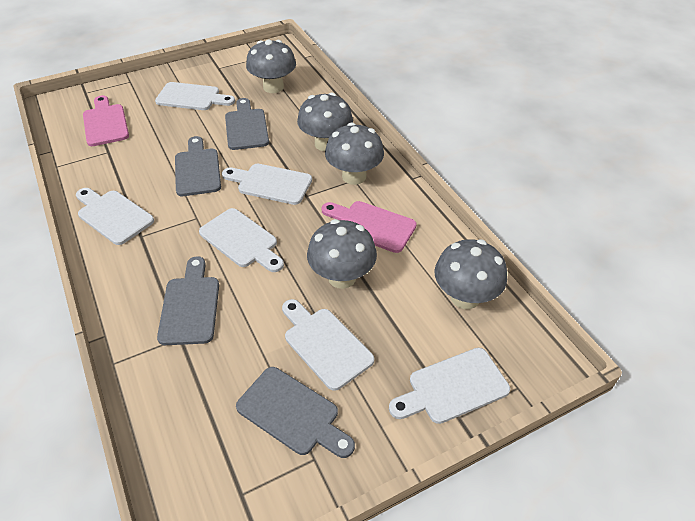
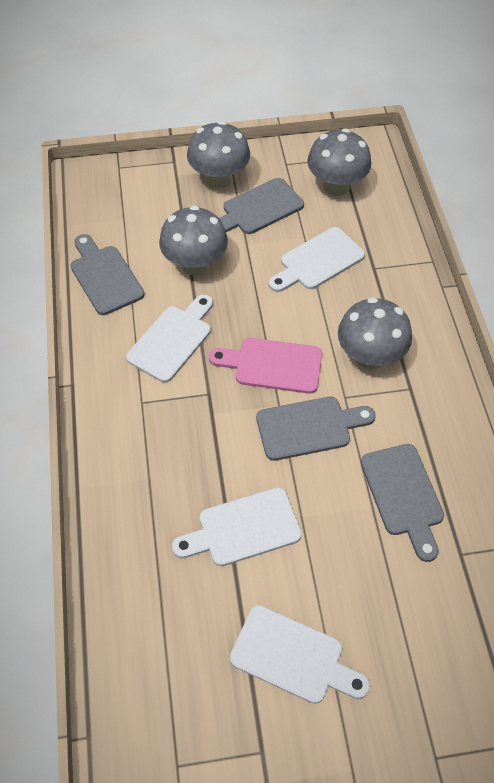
grey mushroom: [246,40,296,93] [297,93,353,151] [307,219,377,289] [325,122,384,185] [434,239,507,309] = 5 -> [159,205,228,276] [187,121,250,189] [307,128,371,196] [338,297,412,369] = 4
pink cutting board: [83,95,129,146] [321,201,417,253] = 2 -> [209,338,322,394] = 1
white cutting board: [76,188,154,245] [155,82,235,110] [199,208,284,272] [222,164,312,205] [282,299,374,391] [389,348,510,424] = 6 -> [126,294,213,383] [172,487,302,566] [230,605,370,704] [269,227,365,292] = 4

